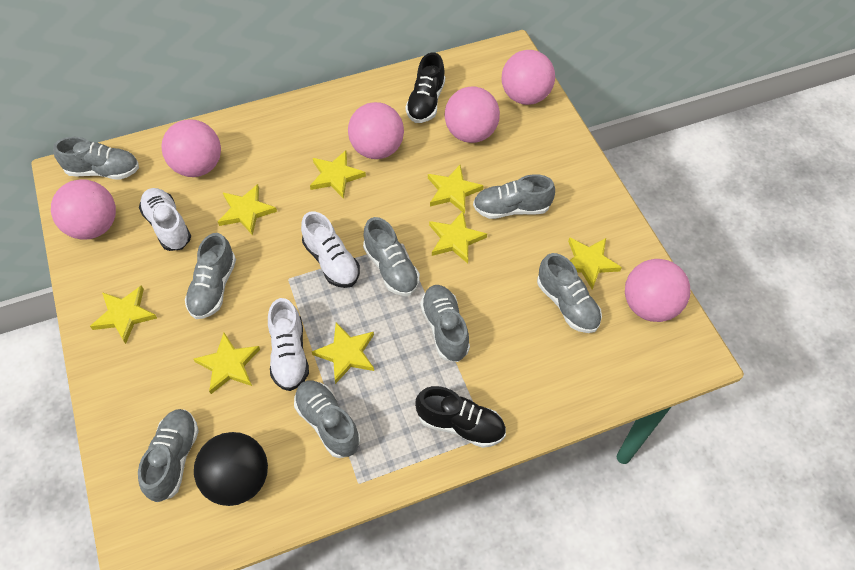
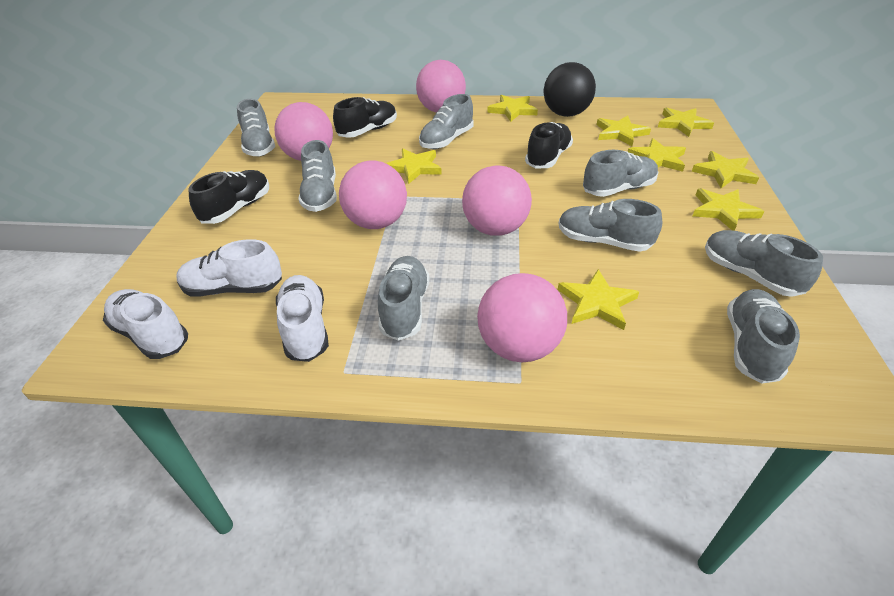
black shoe: [406,53,445,123] [415,386,506,448] = 2 -> [188,170,269,224] [333,97,397,138] [525,122,573,168] = 3
pink ball: [51,180,116,240] [161,119,221,177] [348,102,404,159] [445,86,500,143] [502,50,555,105] [625,259,691,322] = 6 -> [274,102,333,161] [339,161,407,229] [416,60,466,113] [462,165,532,236] [477,273,567,362] = 5

